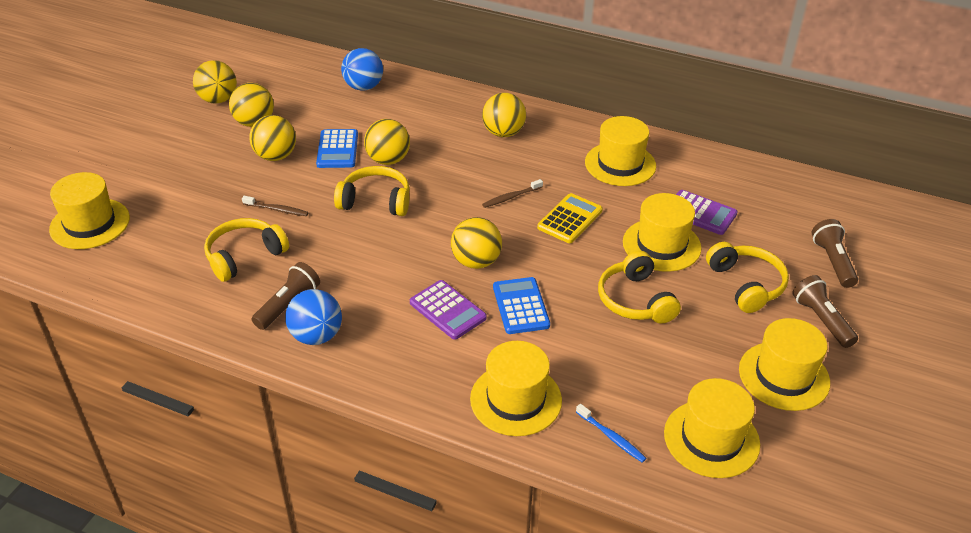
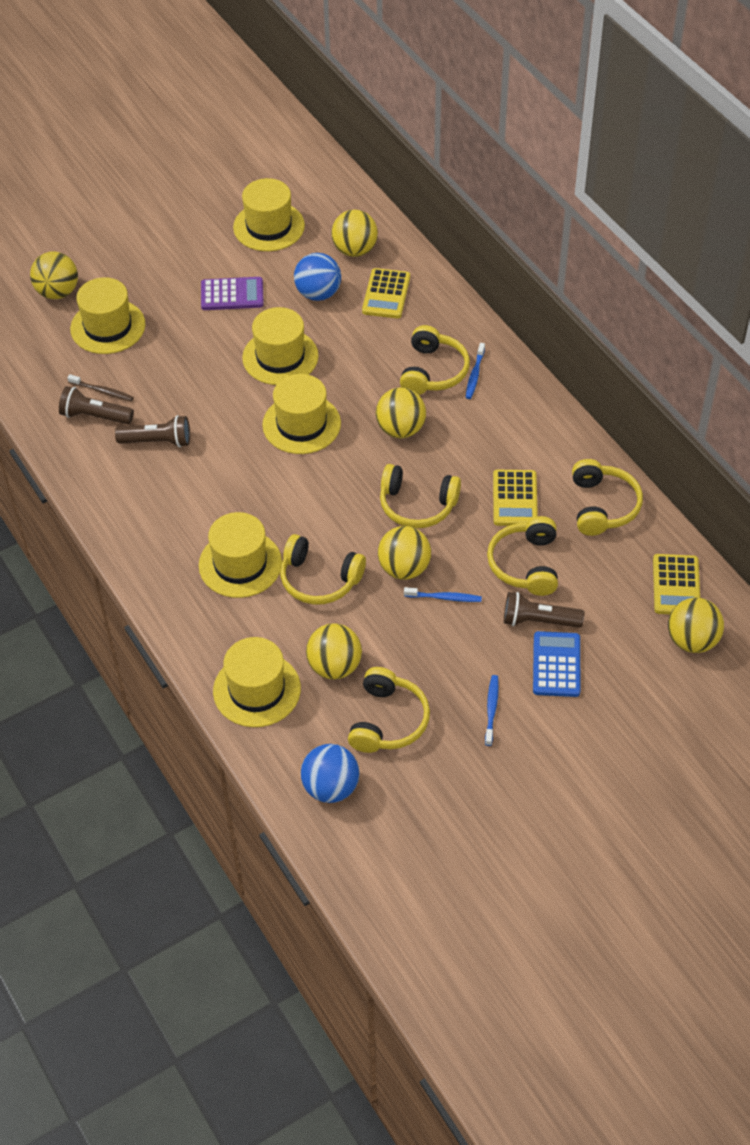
blue calculator: [316,129,358,168] [493,277,550,334] = 2 -> [533,631,581,697] = 1
blue toothbrush: [576,404,646,463] = 1 -> [404,587,482,602] [466,343,485,399] [485,675,499,746] = 3
brown toothbrush: [242,196,309,216] [482,179,543,208] = 2 -> [67,374,134,401] = 1
purple calculator: [410,280,487,340] [676,190,738,235] = 2 -> [201,277,264,310] = 1
yellow calculator: [537,193,603,243] = 1 -> [362,268,410,318] [493,470,538,526] [653,554,700,614] = 3
yellow headphones: [204,218,289,282] [334,166,410,216] [598,251,681,324] [706,242,789,313] = 4 -> [280,534,366,605] [348,667,430,753] [380,464,461,528] [400,325,470,395] [487,516,558,596] [572,459,643,536] = 6

